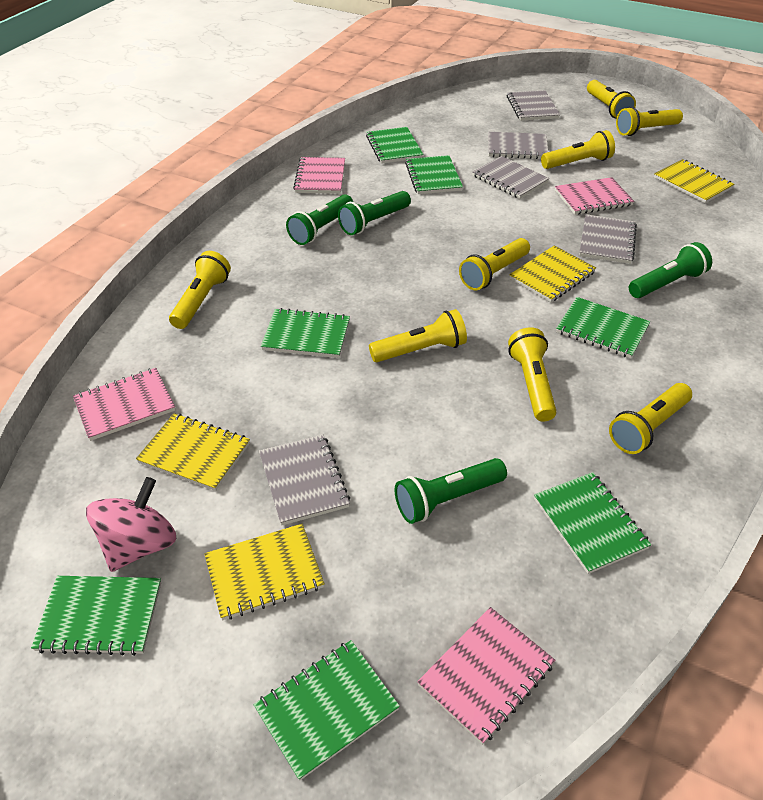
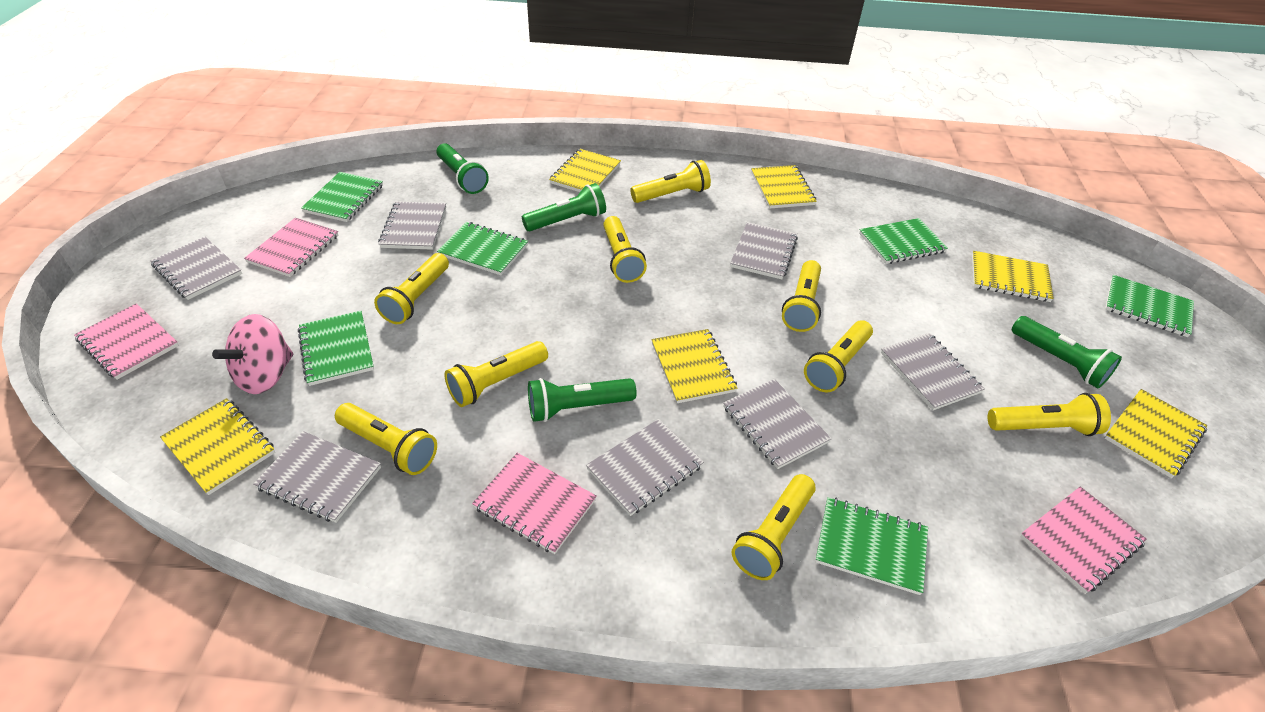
green notebook: [31,576,161,656] [253,640,400,781] [261,308,350,358] [366,127,424,164] [405,155,463,194] [534,472,651,574] [556,297,650,358] = 7 -> [298,311,374,386] [301,172,383,222] [437,222,528,275] [815,497,928,595] [859,218,948,264] [1105,275,1194,337] = 6
grey notebook: [259,435,350,525] [472,156,549,199] [488,132,548,159] [507,90,560,121] [579,214,637,264] = 5 -> [150,236,242,300] [253,431,381,523] [378,201,446,250] [586,419,704,516] [723,379,831,469] [730,222,798,279] [881,333,985,410] = 7
yellow flashlight: [169,251,231,329] [369,309,467,362] [459,238,530,291] [508,327,557,422] [541,130,615,169] [587,80,636,119] [609,383,692,454] [616,107,683,136] = 8 -> [335,403,437,475] [374,253,449,324] [444,341,548,407] [603,216,647,283] [630,160,711,203] [731,474,816,580] [782,260,821,332] [804,320,873,392] [988,393,1111,436] = 9
yellow notebook: [136,413,250,491] [204,524,325,620] [509,245,596,302] [654,159,734,203] = 4 -> [160,398,275,495] [549,149,621,192] [651,329,737,403] [751,165,817,208] [972,251,1054,302] [1104,389,1207,478] = 6

